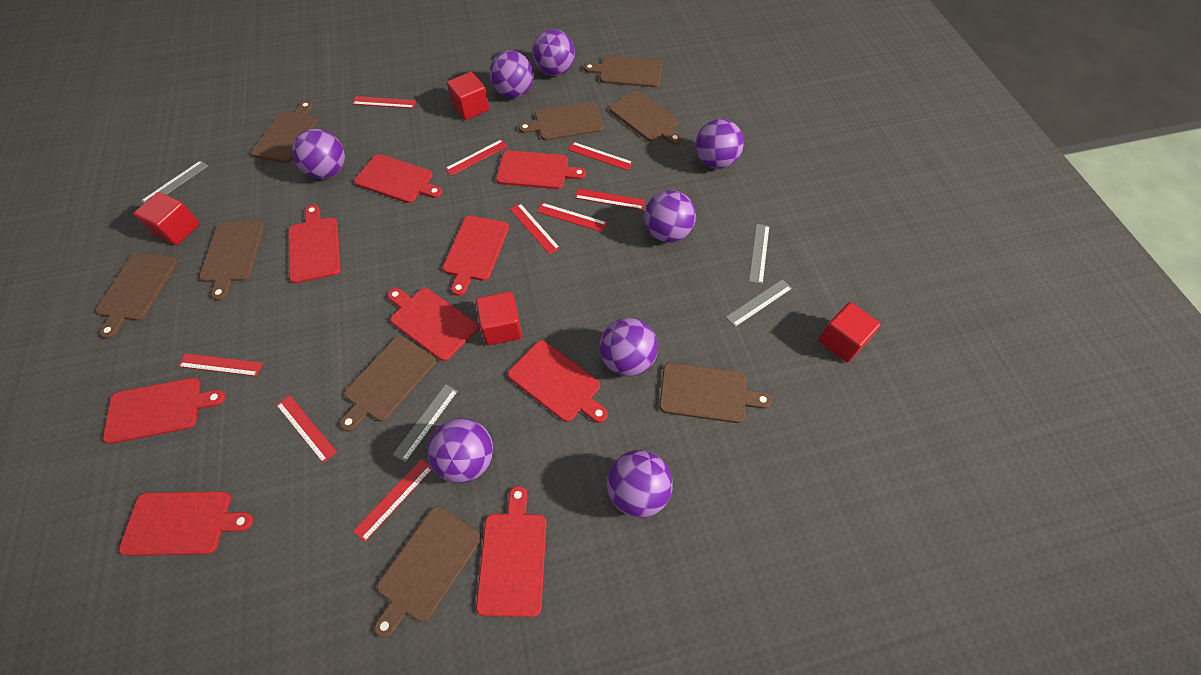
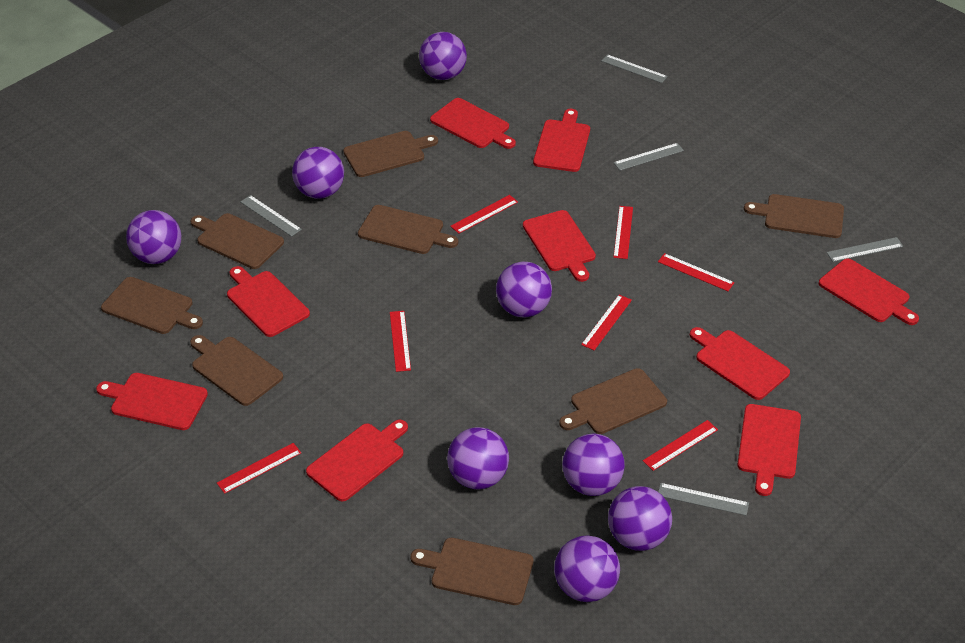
brown cutting board: [96,252,178,339] [199,221,265,301] [251,101,318,163] [340,336,436,432] [374,506,482,638] [519,102,604,141] [584,56,662,87] [609,91,682,145] [659,363,772,423] = 9 -> [101,277,203,334] [190,335,283,406] [191,213,284,269] [343,131,438,177] [358,205,458,254] [411,538,534,605] [559,368,667,434] [744,194,844,238] = 8
grey ruler: [141,160,208,203] [393,384,458,462] [726,279,792,327] [749,224,770,284] = 4 -> [241,195,302,237] [602,54,668,83] [614,143,684,170] [658,483,749,516] [827,237,903,262] = 5
red cube: [133,192,200,245] [447,72,489,120] [476,292,522,345] [818,302,881,363] = 4 -> none = 0
red ruler: [178,353,263,376] [276,395,337,463] [352,96,416,108] [353,459,432,542] [445,139,508,176] [510,203,560,255] [537,203,607,232] [568,142,633,170] [575,189,645,210] = 9 -> [217,443,301,494] [390,311,411,372] [450,195,518,234] [581,295,632,350] [613,206,633,259] [643,420,718,471] [658,253,735,291] = 7

